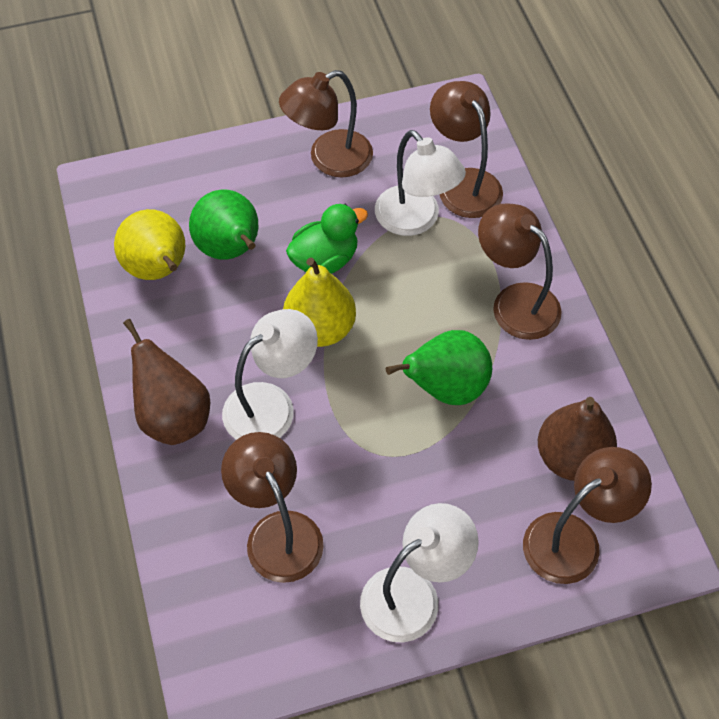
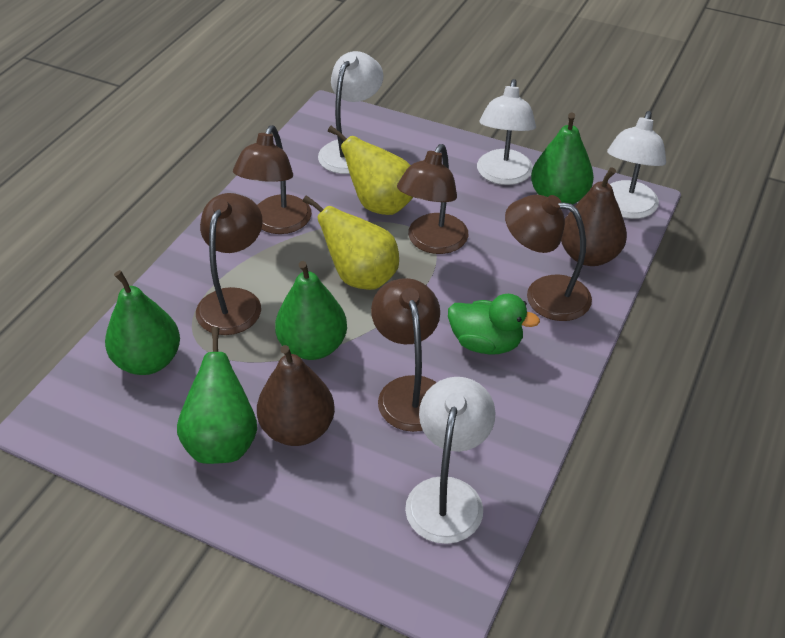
green pear: [189,189,258,260] [386,330,492,405] = 2 -> [105,270,180,375] [177,327,257,464] [275,261,347,360] [531,112,594,205] = 4
white lamp: [222,309,318,440] [360,503,479,642] [375,130,466,236] = 3 -> [318,51,383,174] [405,377,496,544] [477,79,536,185] [607,111,666,219] = 4

